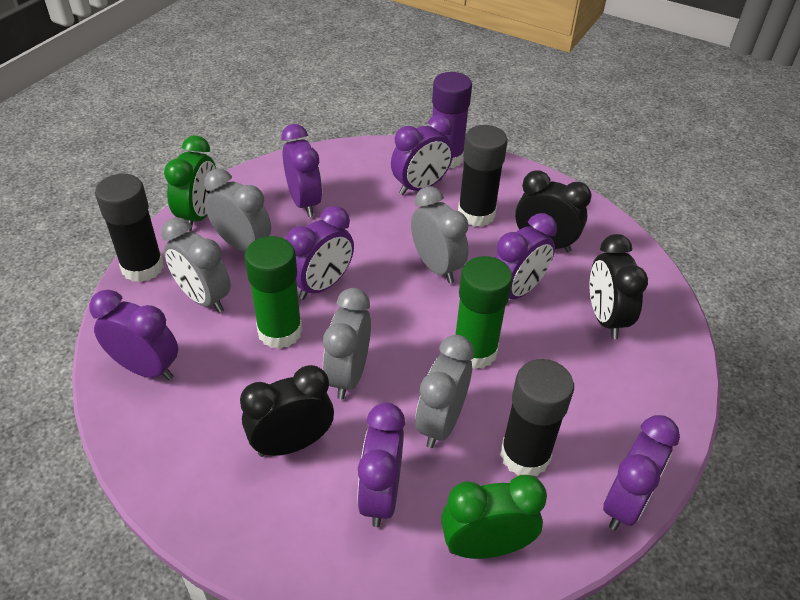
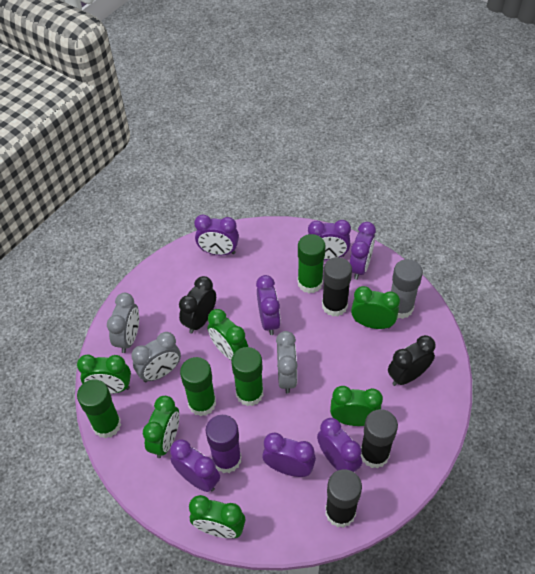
black clock: [240,365,334,457] [515,170,592,252] [590,234,648,339] = 3 -> [179,276,216,334] [388,335,436,386] = 2
green clock: [164,136,216,231] [441,475,547,559] = 2 -> [77,354,131,394] [143,396,179,458] [189,495,245,538] [207,309,248,360] [330,386,383,426] [351,286,400,329] = 6
green glue stick: [244,236,302,349] [455,256,513,369] = 2 -> [77,380,121,439] [180,357,216,416] [231,347,264,406] [298,234,325,293] = 4
grey clock: [161,217,231,313] [204,169,271,252] [323,288,371,399] [411,186,469,283] [415,335,474,448] = 5 -> [107,293,139,353] [131,332,181,382] [276,331,298,393] = 3
grey glue stick: none = 0 -> [391,259,423,319] = 1

